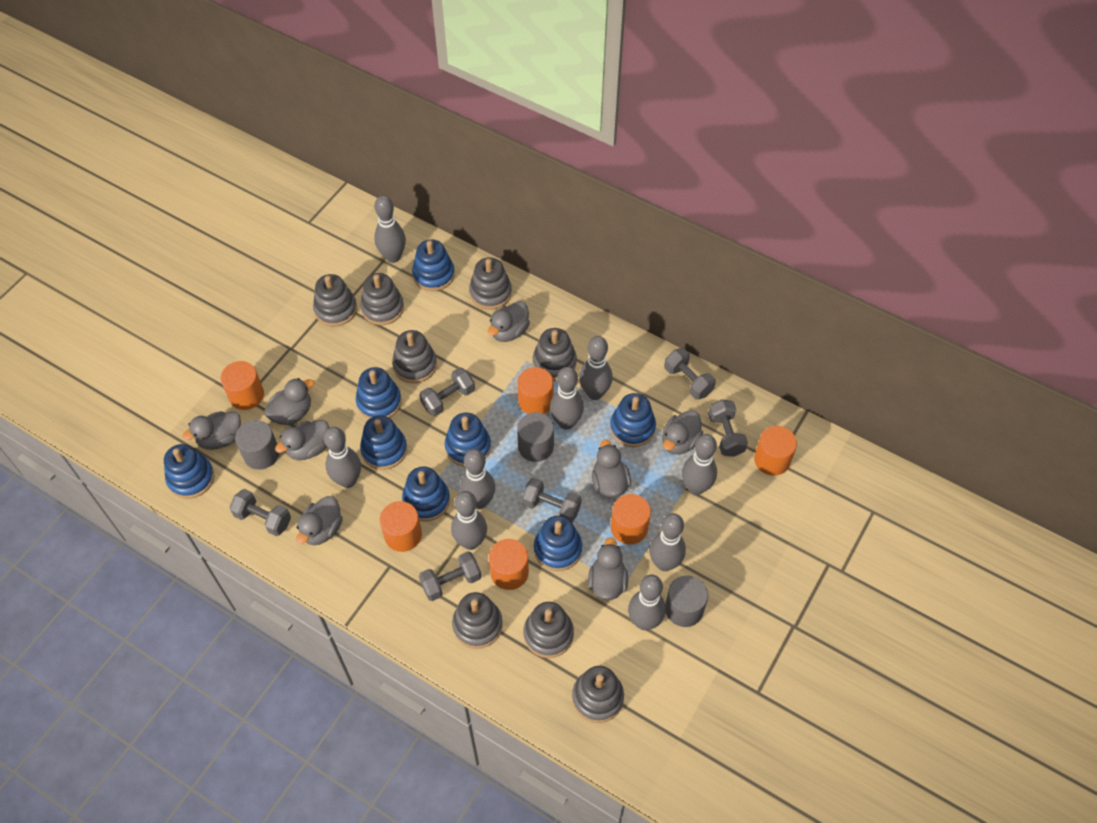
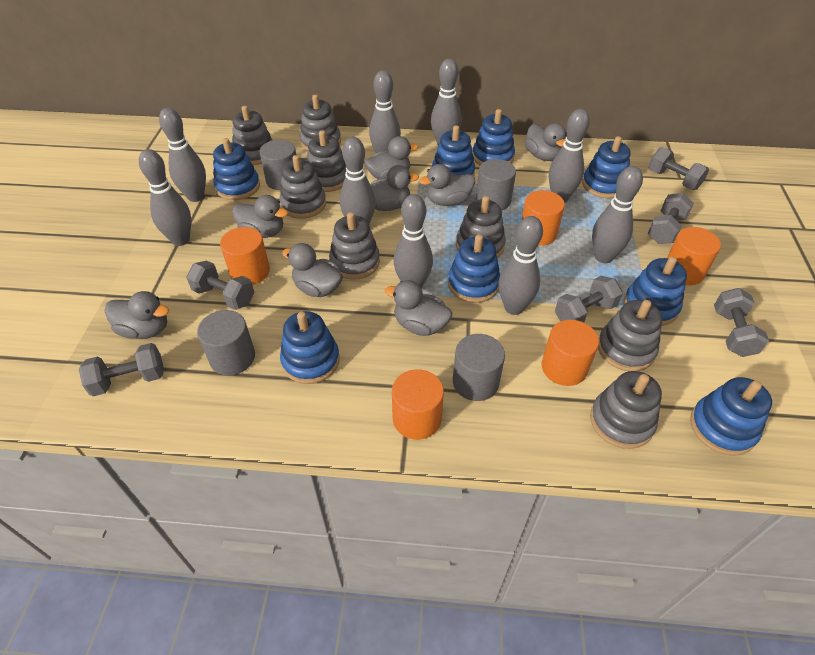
grey cylinder: [235,420,279,470] [517,412,554,462] [665,575,708,627] = 3 -> [197,310,255,376] [259,140,296,190] [453,334,505,401] [476,159,516,211] = 4
orange cylinder: [221,361,264,410] [380,501,422,552] [489,539,529,590] [518,367,554,414] [611,494,651,545] [754,426,797,476] = 6 -> [220,227,270,285] [392,369,444,440] [521,190,565,246] [542,320,599,386] [667,227,721,285] = 5

